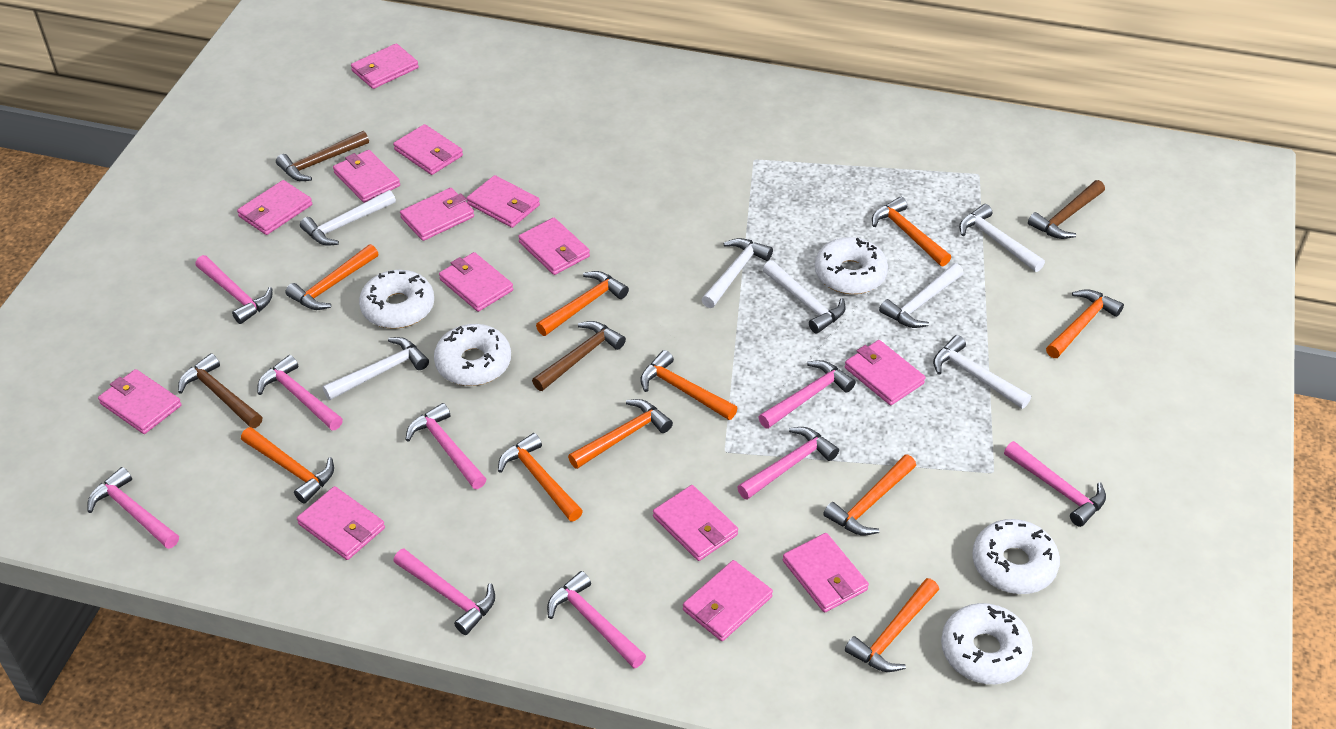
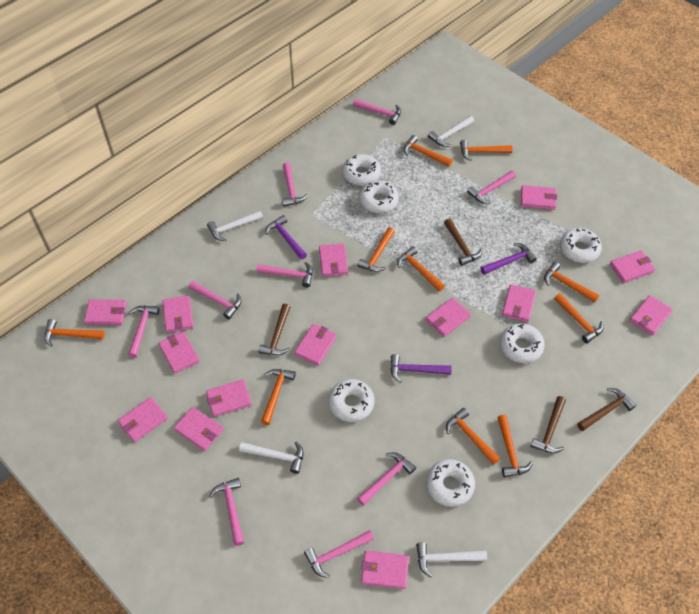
purple hammer: none = 0 -> [265,215,307,260] [391,354,452,383] [481,243,537,275] = 3
white donut: [359,270,434,329] [434,324,511,386] [815,237,888,294] [941,603,1033,684] [972,519,1060,594] = 5 -> [328,379,374,422] [342,154,381,186] [359,181,399,214] [426,459,475,507] [500,323,545,363] [560,228,602,263] = 6
white hammer: [300,190,396,246] [322,337,429,400] [701,238,773,308] [763,260,846,333] [879,263,963,328] [933,335,1031,409] [959,204,1045,272] = 7 -> [207,210,263,241] [239,441,303,474] [416,542,487,578] [428,116,474,147] = 4

